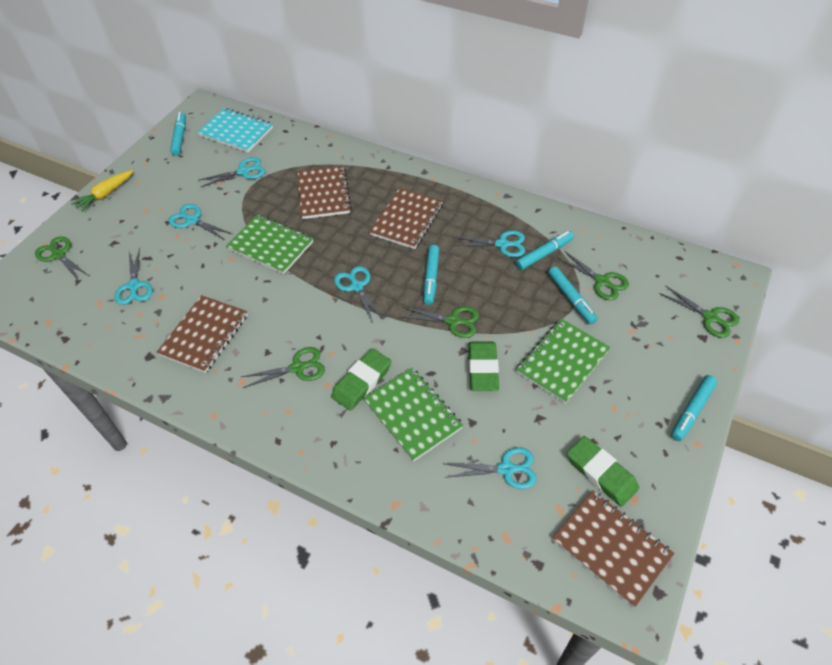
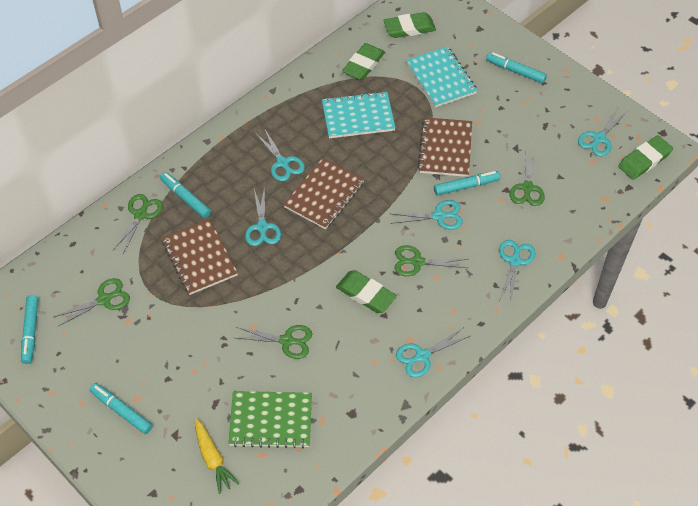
brown notebook: [157,295,248,373] [297,166,352,219] [369,188,443,249] [553,490,674,608] = 4 -> [162,219,238,295] [283,158,364,229] [418,117,472,177] = 3
green eraser: [331,348,392,411] [468,342,499,391] [567,436,639,507] = 3 -> [336,270,397,313] [342,43,385,80] [383,12,436,38] [618,135,673,180] = 4
green notebook: [226,214,313,274] [363,368,463,462] [516,319,610,404] = 3 -> [228,391,312,448] = 1
turquoise notebook: [197,108,273,152] = 1 -> [322,91,396,138] [406,46,478,108] = 2

